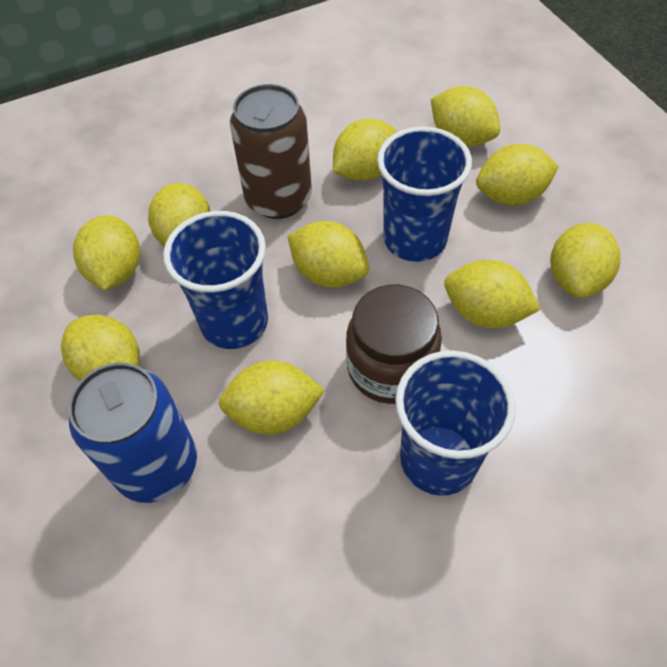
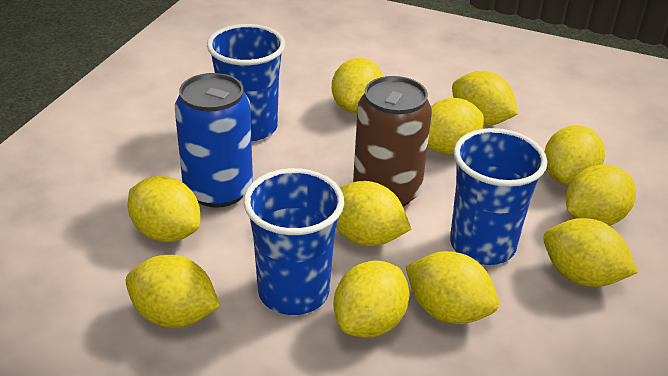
brown jar: [346,285,442,404] = 1 -> none = 0
yellow lemon: [61,315,140,381] [73,215,140,290] [148,183,211,247] [219,360,325,435] [287,221,369,288] [333,118,397,181] [431,86,500,147] [444,260,541,328] [476,144,559,206] [550,223,620,298] = 10 -> [126,255,220,328] [128,176,200,242] [332,58,383,113] [334,260,410,338] [336,181,412,246] [405,251,499,324] [428,98,484,154] [452,71,518,126] [543,218,638,287] [545,125,605,186] [566,164,636,226] = 11

